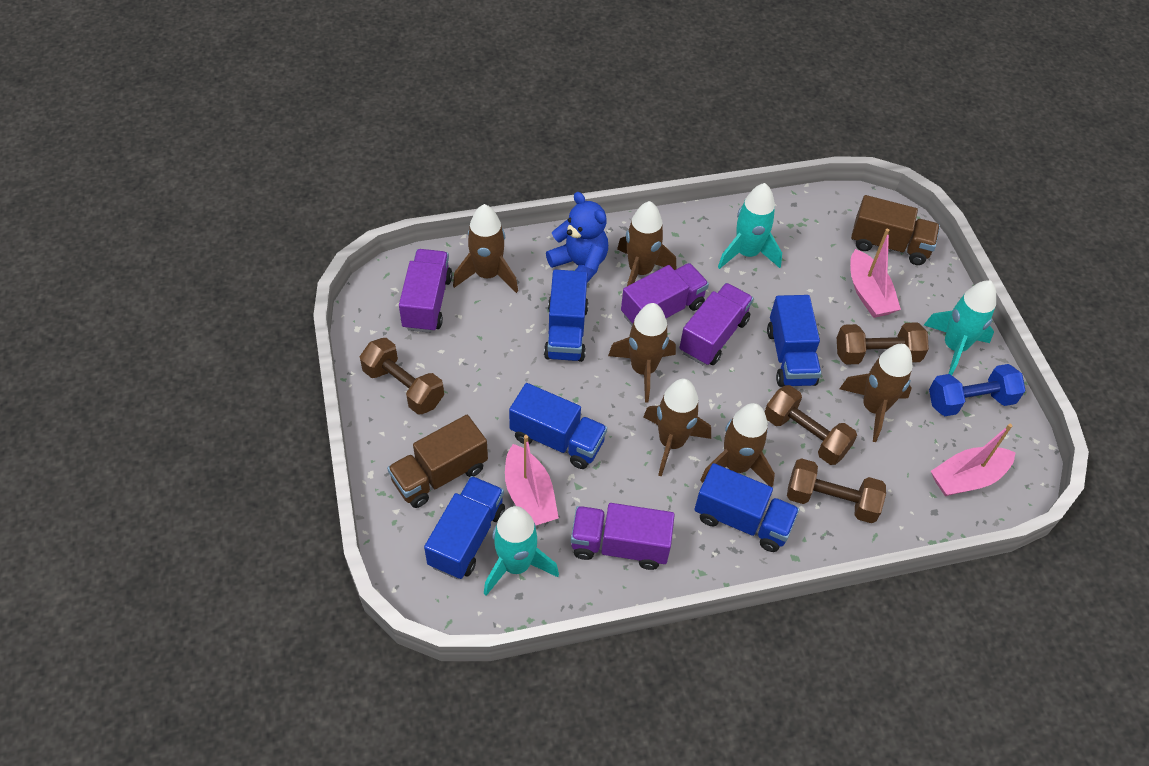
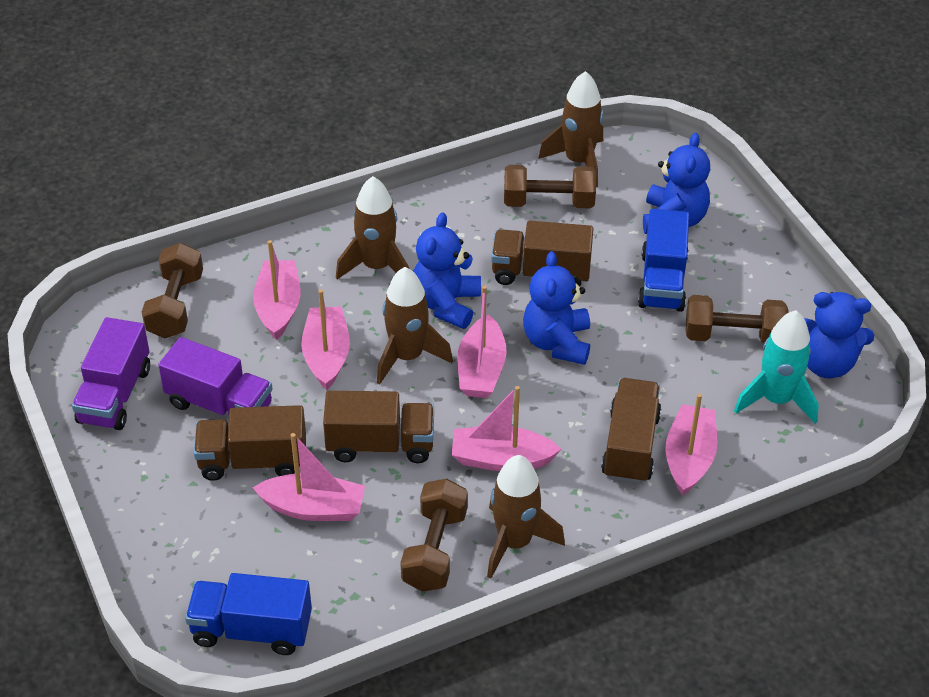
blue dumbbell: [929,364,1026,416] = 1 -> none = 0
blue teddy bear: [546,192,608,283] = 1 -> [413,212,481,329] [523,251,590,365] [643,133,710,234] [804,292,874,379] = 4
blue truck: [424,476,505,579] [509,383,607,469] [544,269,588,362] [694,463,799,552] [767,295,821,387] = 5 -> [185,573,312,655] [638,209,689,312] = 2
brown rocket: [453,204,518,293] [608,303,676,403] [617,201,676,286] [644,379,711,477] [700,403,775,487] [839,344,913,442] = 6 -> [336,176,409,279] [377,267,453,385] [487,455,565,579] [538,71,604,187] = 4
brown truck: [387,415,488,508] [851,195,940,265] = 2 -> [194,405,306,481] [323,391,434,463] [491,221,594,286] [601,378,661,484] = 4
pink boat: [505,435,559,525] [850,229,901,318] [931,424,1016,496] = 3 -> [253,240,301,340] [253,433,365,521] [301,289,350,390] [451,386,561,471] [457,286,506,398] [666,393,717,495] = 6
purple truck: [399,249,452,333] [571,503,675,570] [621,263,709,325] [679,283,753,366] = 4 -> [72,317,150,430] [158,337,272,417] = 2
turquoise rocket: [484,506,559,596] [718,183,782,269] [924,280,996,375] = 3 -> [734,310,819,424] = 1

